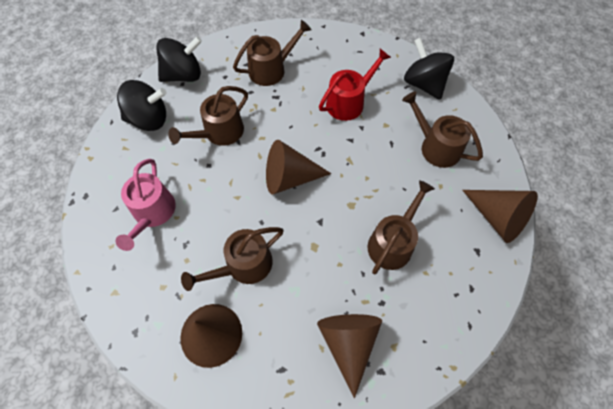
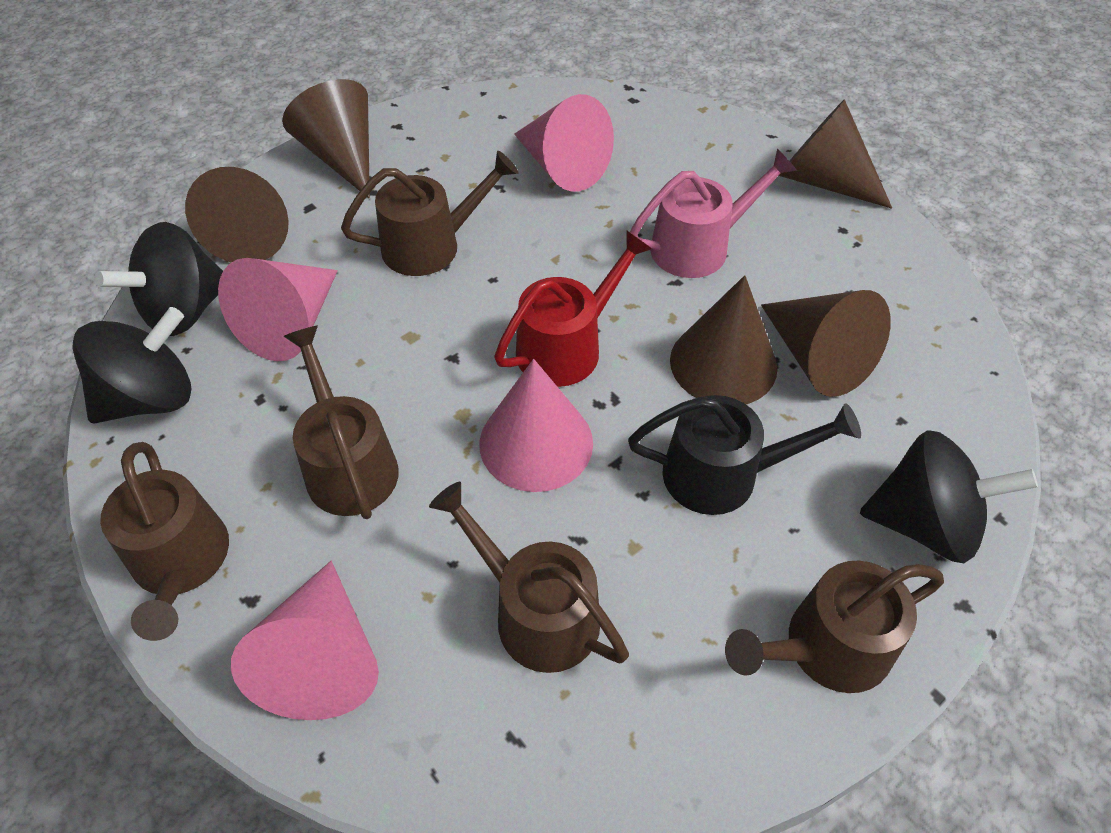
black watering can: none = 0 -> [628,395,861,515] = 1
brown cone: [181,304,242,368] [266,140,332,194] [317,314,382,398] [462,190,538,243] = 4 -> [185,167,289,263] [282,79,370,199] [670,275,777,404] [761,290,891,397] [779,99,892,209] = 5
pink cone: none = 0 -> [218,258,338,361] [231,561,379,720] [479,359,593,492] [514,94,614,192] = 4

